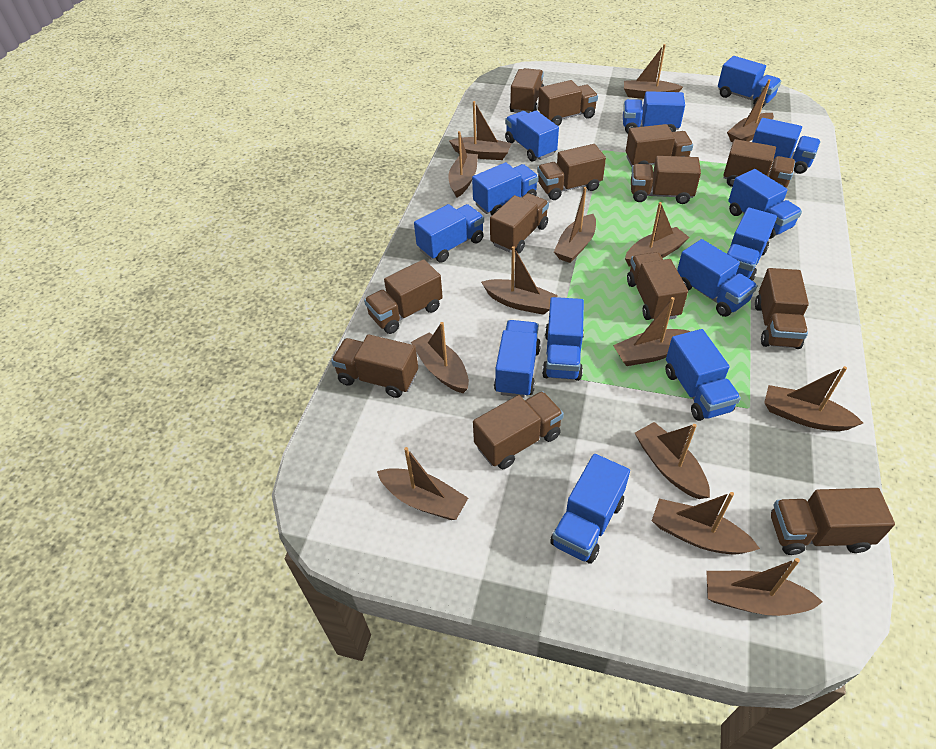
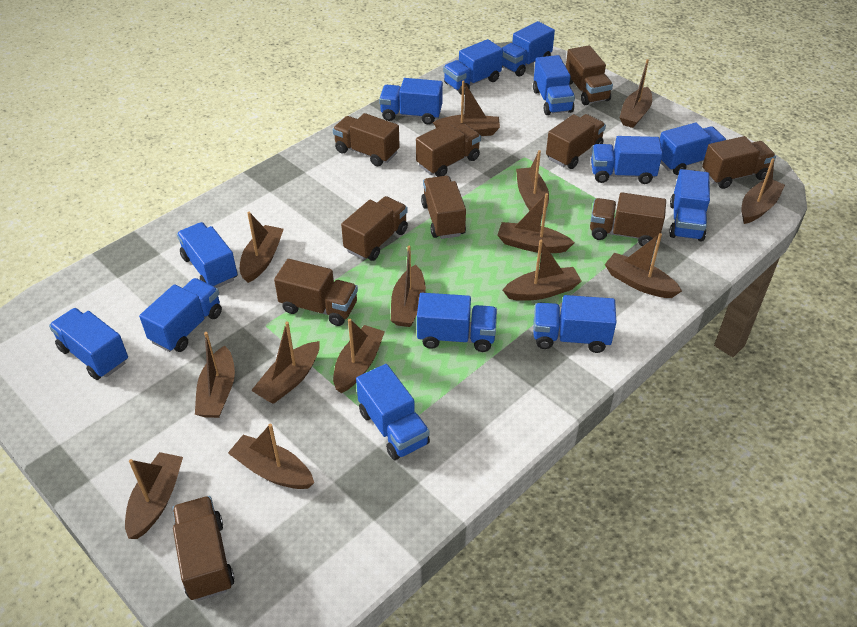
brown truck: [331,334,418,398] [364,259,443,334] [473,391,564,469] [490,193,549,254] [510,68,544,113] [537,144,606,200] [538,80,598,126] [626,124,693,167] [627,252,688,320] [631,156,701,204] [723,139,795,188] [755,268,809,349] [771,488,895,555] = 13 -> [172,496,235,601] [274,259,358,326] [333,113,400,166] [341,196,408,261] [416,123,481,177] [421,176,466,239] [546,114,606,169] [566,46,613,105] [590,192,666,247] [702,136,776,189] = 10

